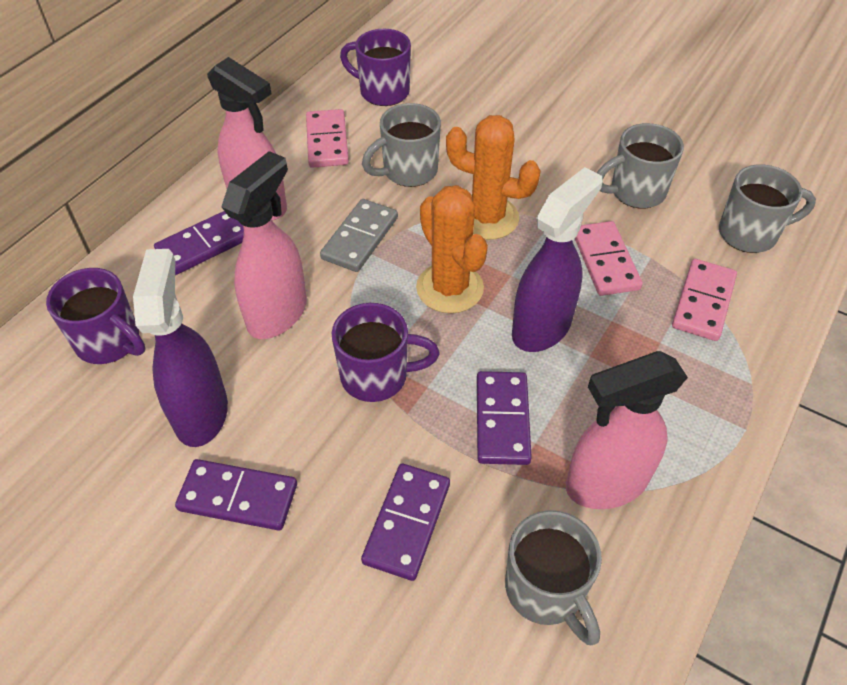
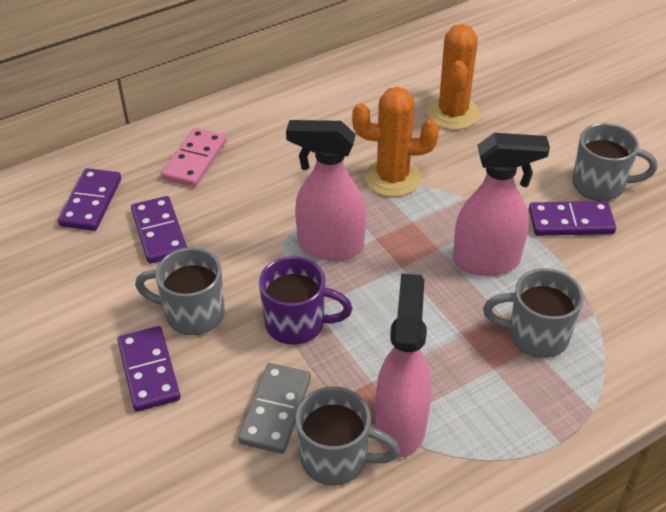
pink domino: [306,109,349,168] [575,221,643,296] [672,259,737,341] = 3 -> [162,128,227,187] = 1
purple mug: [46,268,145,364] [332,303,440,402] [340,29,411,106] = 3 -> [259,256,353,345] = 1
purple spray bottle: [133,249,228,447] [512,167,603,352] = 2 -> none = 0

